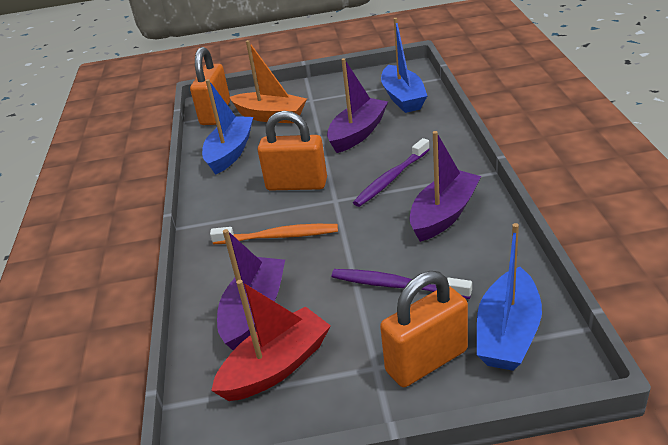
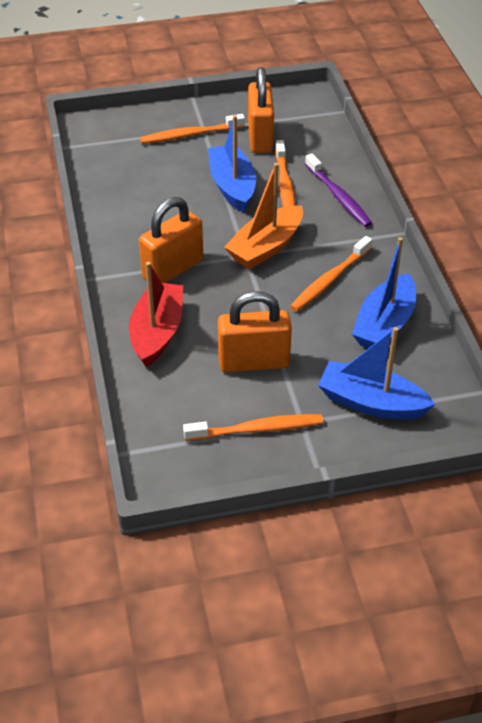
orange toothbrush: [210,224,338,244] = 1 -> [140,114,245,144] [183,414,323,441] [275,140,296,207] [290,236,372,312] = 4
purple boat: [217,229,285,350] [327,58,388,153] [410,131,481,242] = 3 -> none = 0
purple toothbrush: [332,269,472,299] [353,138,430,207] = 2 -> [305,154,372,227] = 1

